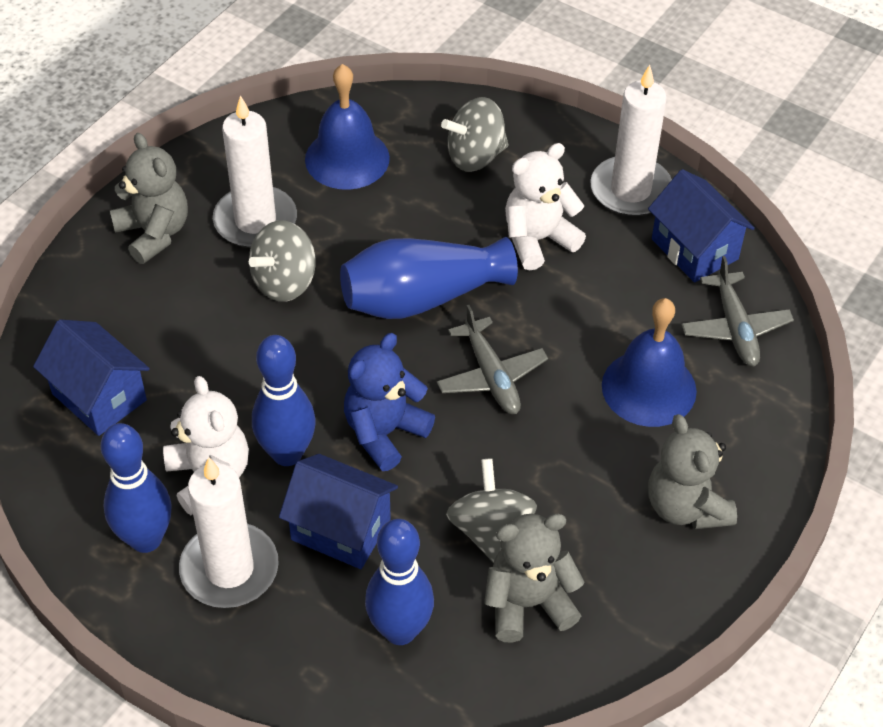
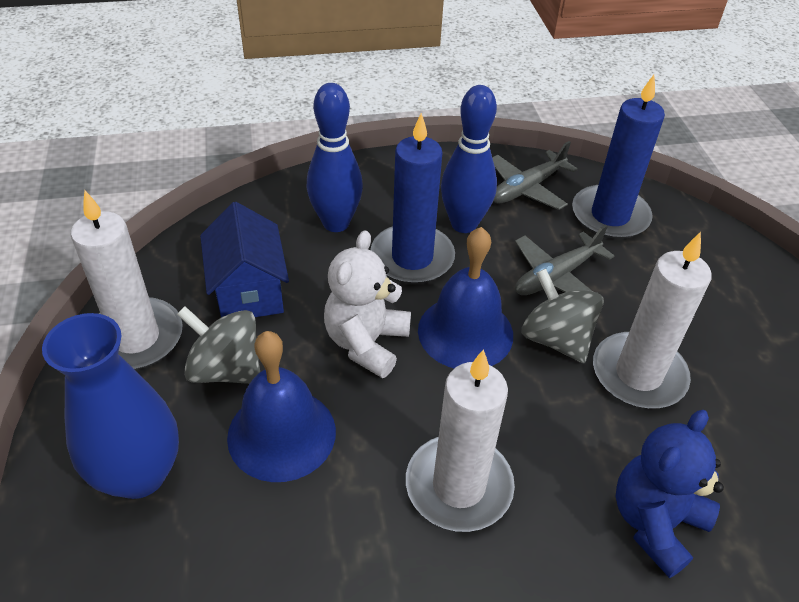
blue bowling pin: [101,423,171,553] [252,335,316,466] [365,519,434,645] = 3 -> [307,83,363,232] [441,85,497,233] = 2
blue candle: none = 0 -> [370,113,455,284] [572,75,665,239] = 2
blue house: [33,319,150,436] [279,454,398,569] [648,169,755,283] = 3 -> [200,202,289,317] = 1
grey spinning top: [249,220,316,302] [441,97,509,172] [446,458,537,563] = 3 -> [177,306,260,384] [521,269,604,363] = 2
grey teddy bear: [110,133,188,264] [484,514,585,642] [648,414,737,529] = 3 -> none = 0
white teddy bear: [163,376,249,515] [505,143,586,271] = 2 -> [324,231,411,378] = 1

